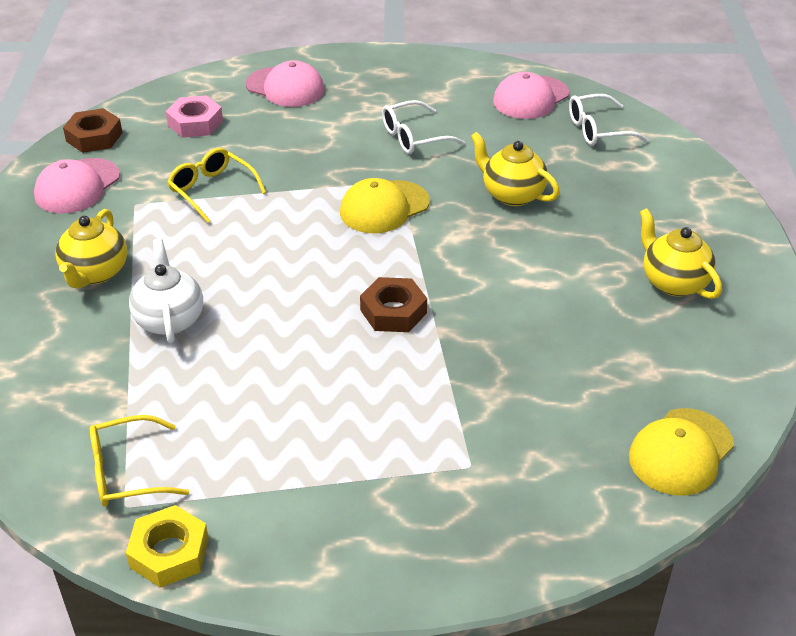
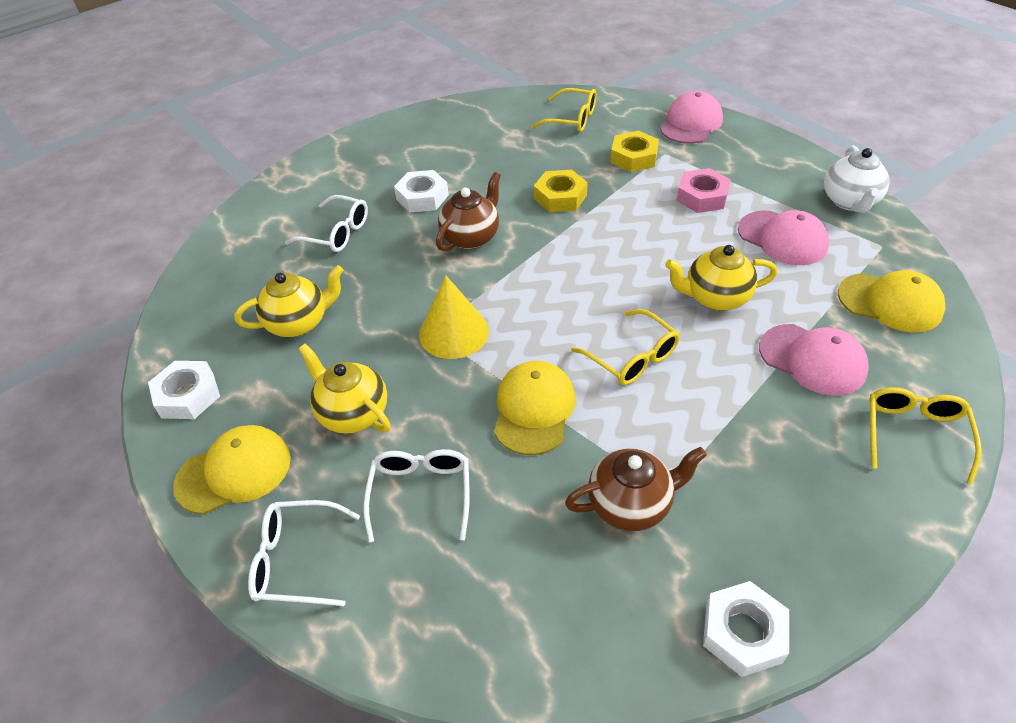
brown nut: [63,108,123,153] [360,277,427,332] = 2 -> none = 0
brown teapot: none = 0 -> [436,172,501,251] [565,447,707,531] = 2
white glasses: [382,100,465,154] [569,94,649,146] = 2 -> [248,500,360,606] [285,195,368,252] [363,449,470,543] = 3
white nut: none = 0 -> [148,361,220,419] [394,170,449,213] [703,581,789,677] = 3
yellow cap: [340,178,430,233] [629,408,734,496] = 2 -> [173,425,291,514] [494,361,576,455] [838,270,946,332] = 3
yellow cone: none = 0 -> [419,275,489,359] = 1
yellow glasses: [90,415,189,507] [167,148,266,223] = 2 -> [531,88,597,132] [571,309,680,385] [869,387,982,485] = 3
yellow nut: [126,505,209,588] = 1 -> [534,170,588,212] [610,131,659,172] = 2

